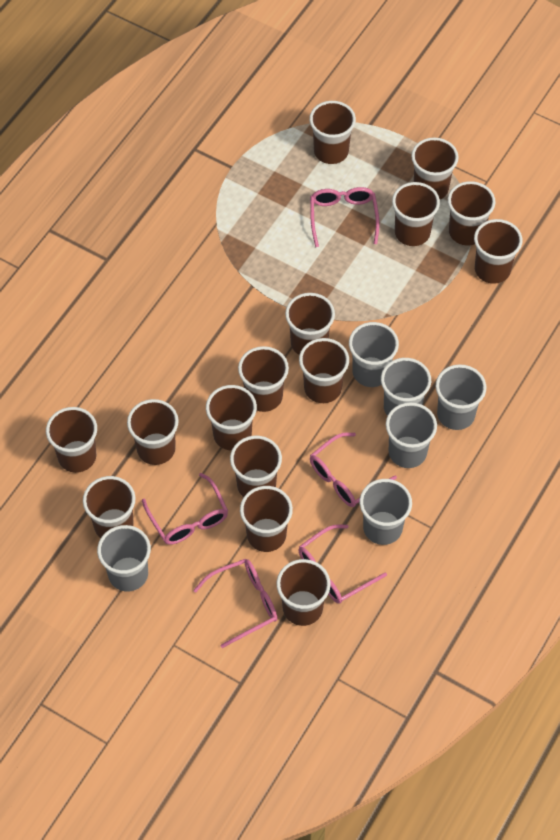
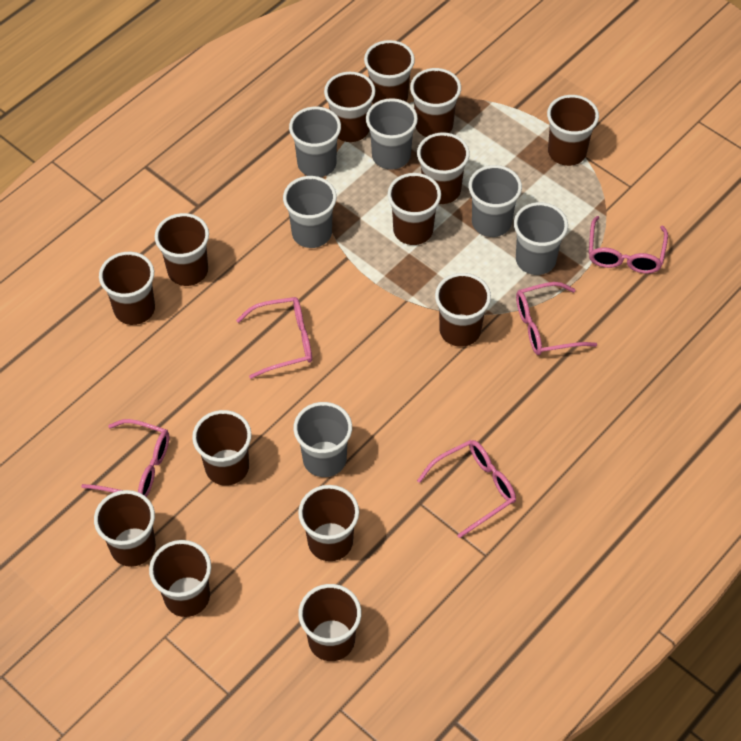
brown cup: [46,407,97,473] [83,476,135,538] [127,399,179,465] [206,385,257,451] [230,436,282,497] [238,346,289,412] [240,486,293,552] [277,559,331,626] [285,293,335,355] [299,338,349,403] [309,101,356,164] [392,182,440,246] [411,137,459,199] [448,181,495,245] [474,219,522,284] = 15 -> [94,490,156,567] [99,252,155,325] [149,540,211,617] [155,213,209,286] [192,410,252,486] [298,485,359,561] [298,584,361,661] [324,72,375,142] [364,40,415,104] [388,173,441,245] [410,68,461,137] [417,133,470,204] [435,273,491,347] [547,95,599,166] = 14

